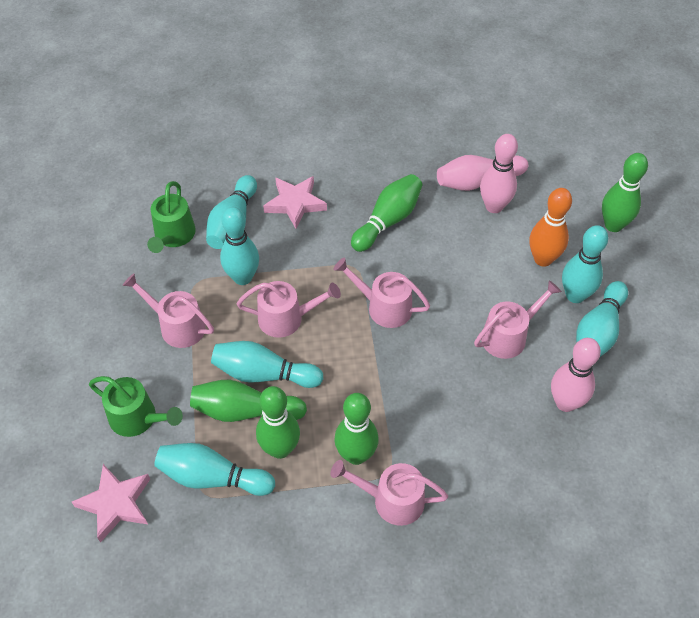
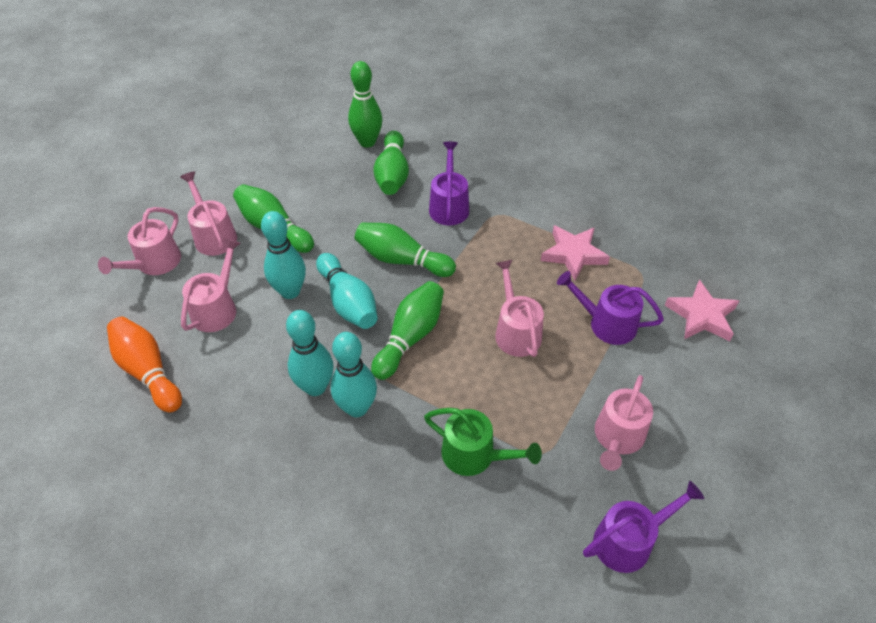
green watering can: [89,376,183,437] [147,181,196,253] = 2 -> [424,408,542,476] = 1
pink bowling pin: [437,155,528,191] [480,134,518,213] [551,338,601,412] = 3 -> none = 0
purple watering can: none = 0 -> [429,142,469,225] [557,271,664,345] [583,481,704,573] = 3
turquoise bowling pin: [154,443,275,496] [206,175,257,249] [211,341,323,388] [220,207,259,285] [562,225,608,303] [576,281,628,356] = 6 -> [261,211,306,299] [286,310,334,396] [316,253,378,329] [331,332,377,417] = 4

